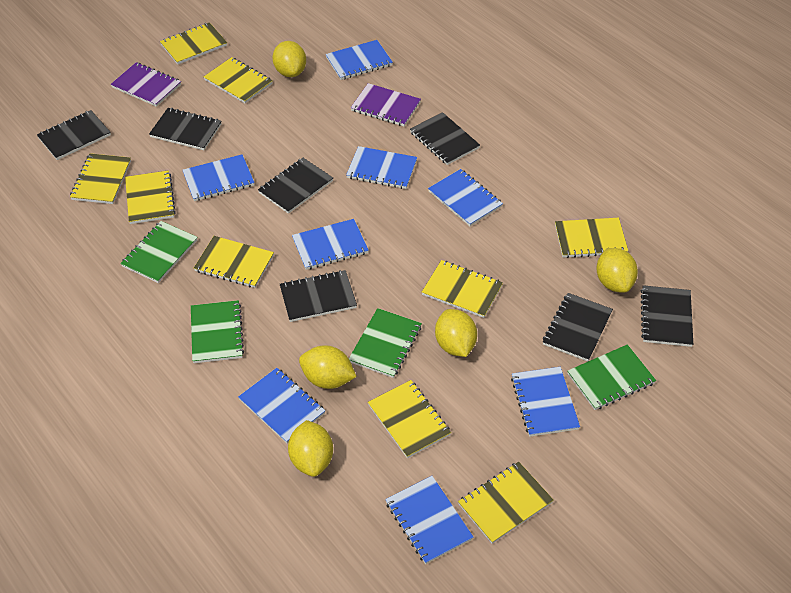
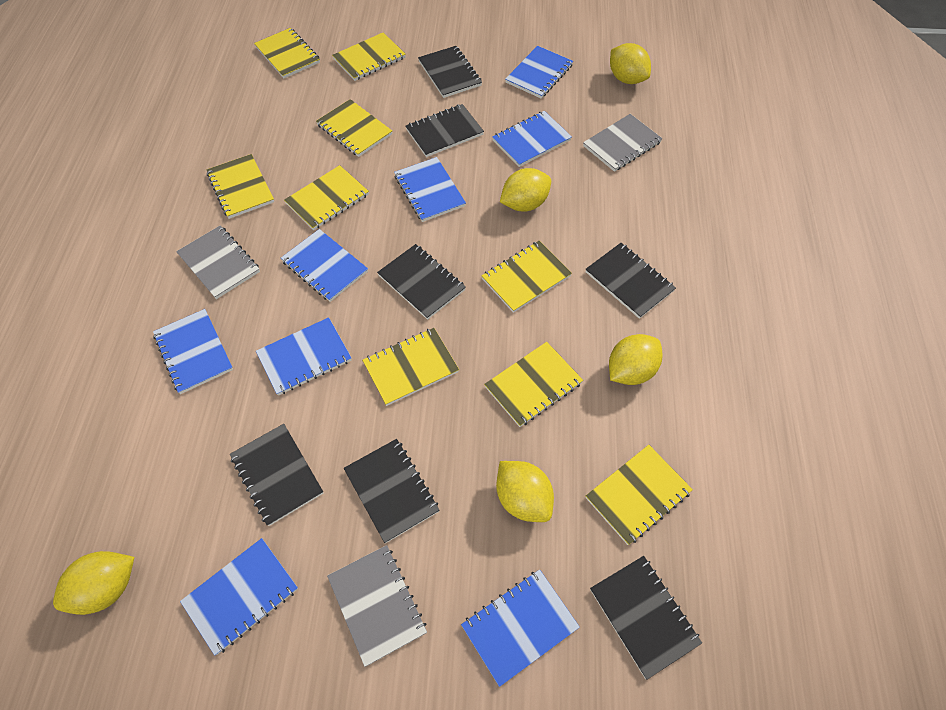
green notebook: [120,221,198,283] [191,300,244,363] [349,308,422,378] [568,344,656,410] = 4 -> none = 0
grey notebook: none = 0 -> [176,226,260,299] [327,545,427,667] [583,114,663,172] = 3
purple notebook: [110,62,181,107] [351,83,421,126] = 2 -> none = 0

